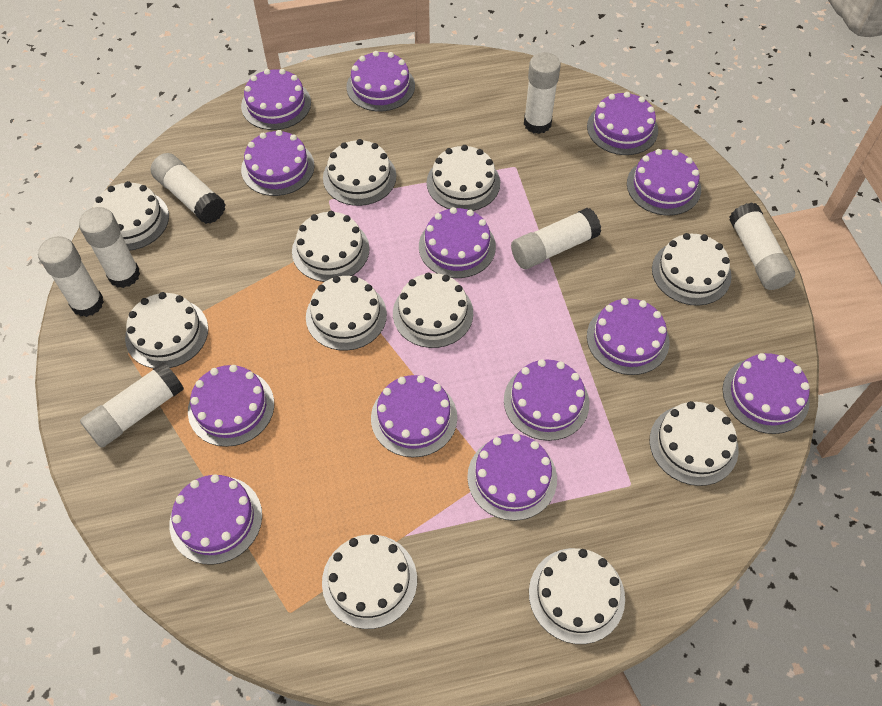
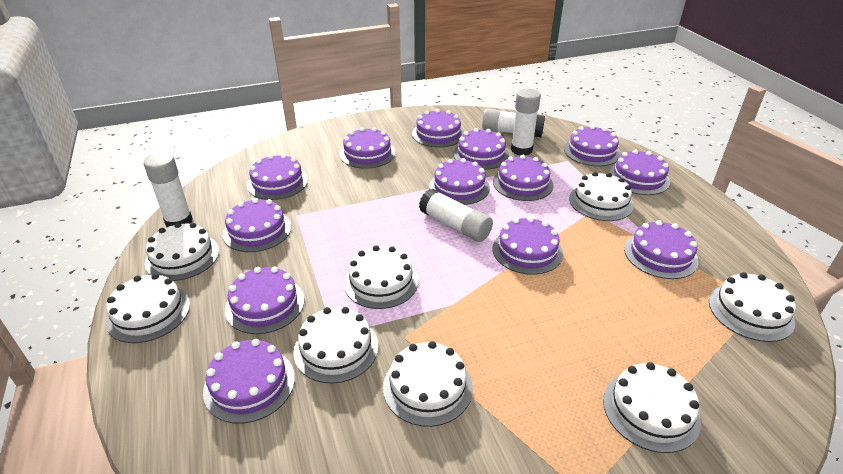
white cake: [93,181,169,251] [125,292,208,368] [292,211,370,282] [306,276,387,351] [322,535,417,629] [323,139,396,206] [393,273,473,348] [427,145,500,211] [529,548,625,644] [650,401,739,486] [652,233,732,306] = 11 -> [106,273,190,343] [145,222,219,281] [294,307,378,383] [344,245,418,309] [383,341,473,427] [569,172,634,221] [603,362,701,453] [709,272,796,342] = 8
white glue stick: [38,236,104,317] [79,207,140,288] [80,362,184,448] [151,153,226,224] [511,208,601,269] [524,52,561,134] [730,203,795,290] = 7 -> [144,152,193,227] [419,189,493,242] [482,109,545,137] [511,88,541,156] = 4

